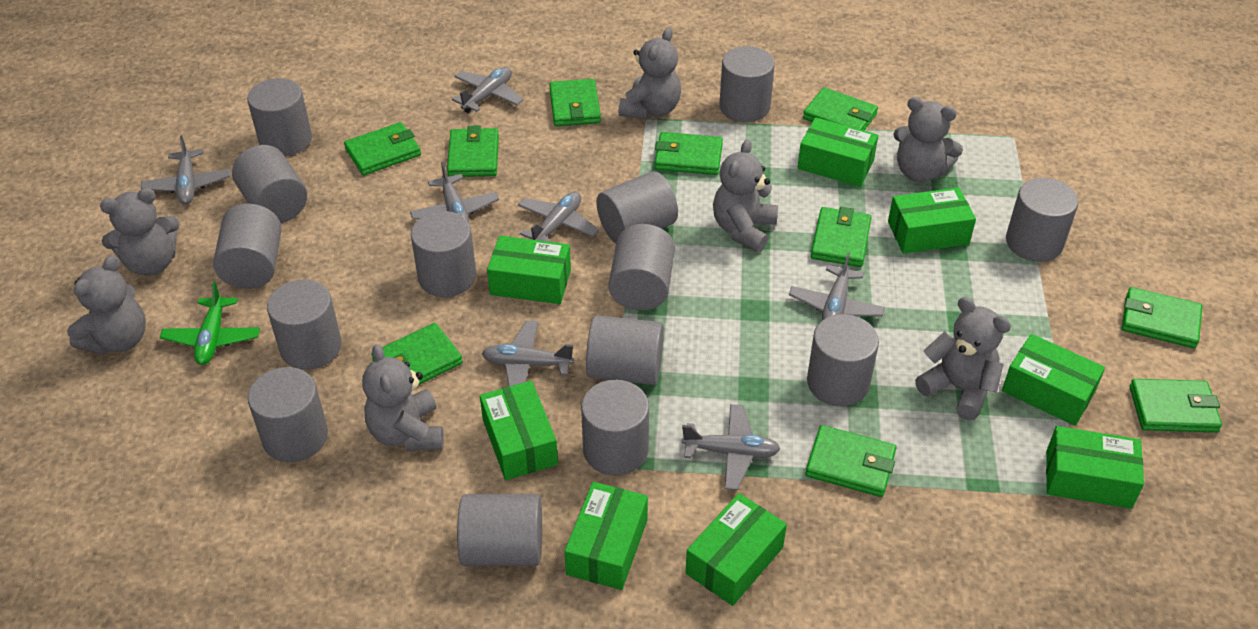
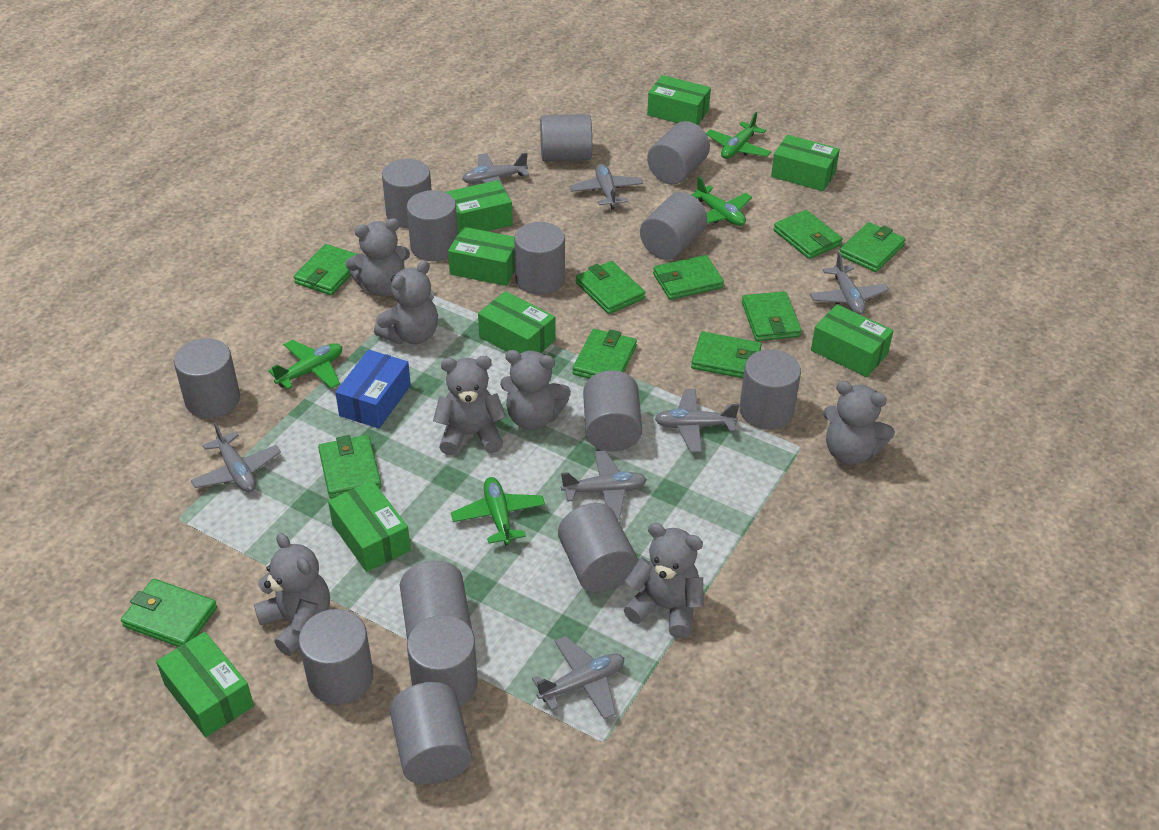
blue box: none = 0 -> [335,350,411,429] = 1
green plane: [160,282,260,365] = 1 -> [269,340,342,390] [451,477,545,546] [691,177,752,226] [706,112,771,159] = 4

